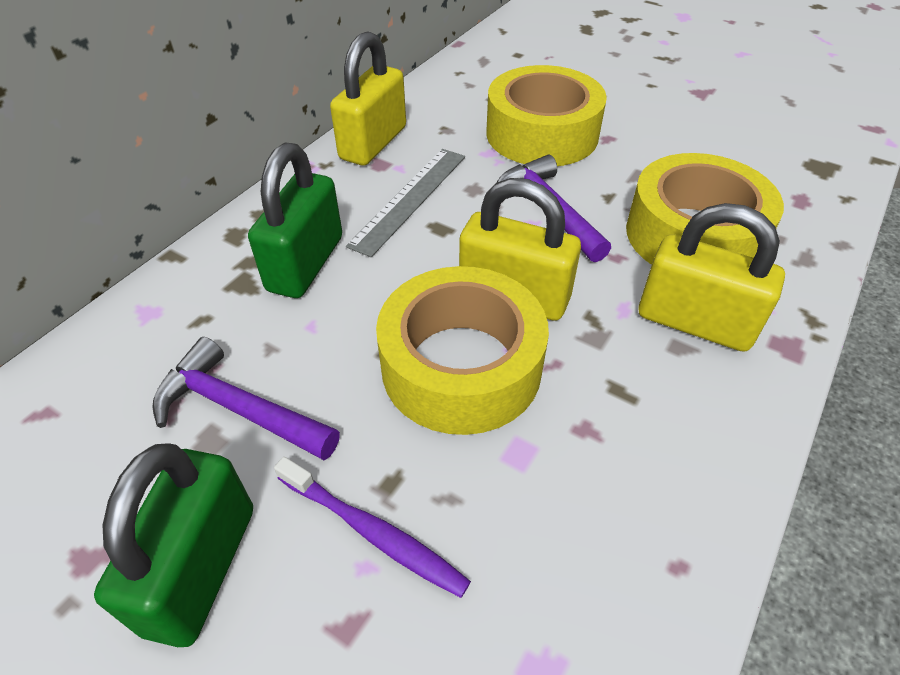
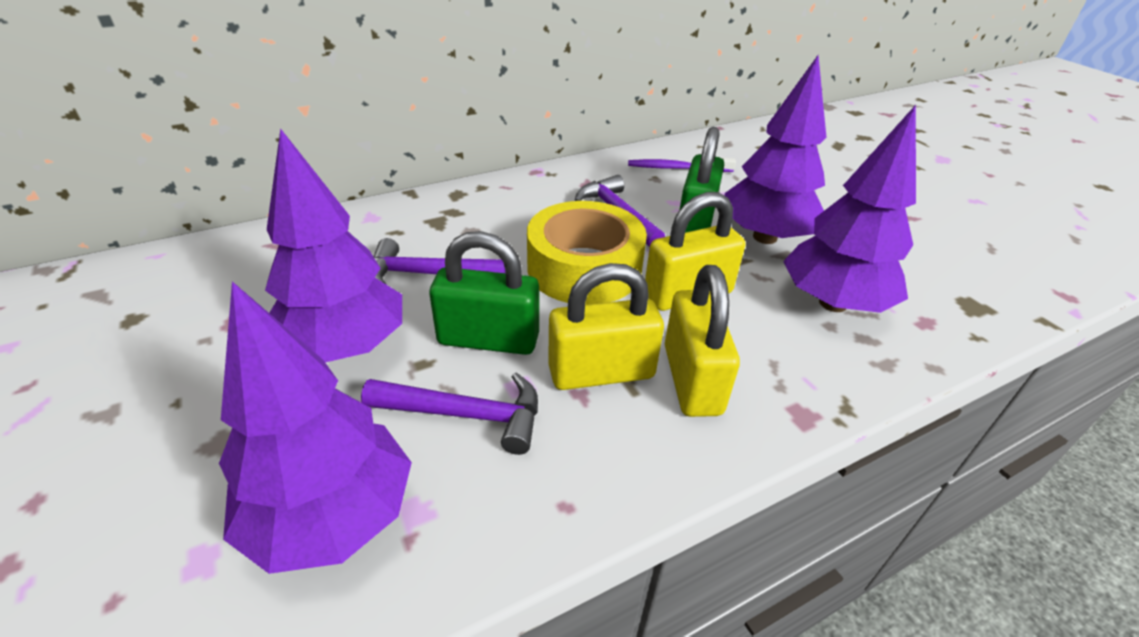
grey ruler: [346,149,465,257] = 1 -> none = 0
purple hammer: [152,337,340,460] [496,155,611,262] = 2 -> [361,372,538,455] [374,238,505,285] [575,175,665,247] = 3
purple tree: none = 0 -> [219,281,412,574] [265,128,402,363] [724,55,826,244] [783,105,916,313] = 4
yellow tape: [376,266,549,435] [486,65,607,166] [626,153,784,265] = 3 -> [527,201,647,305] = 1

